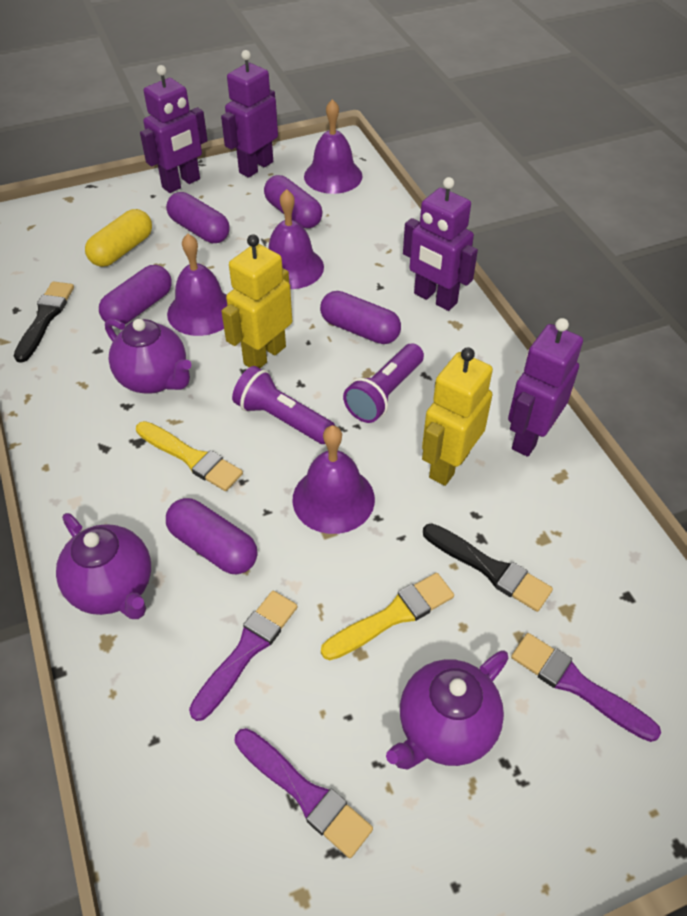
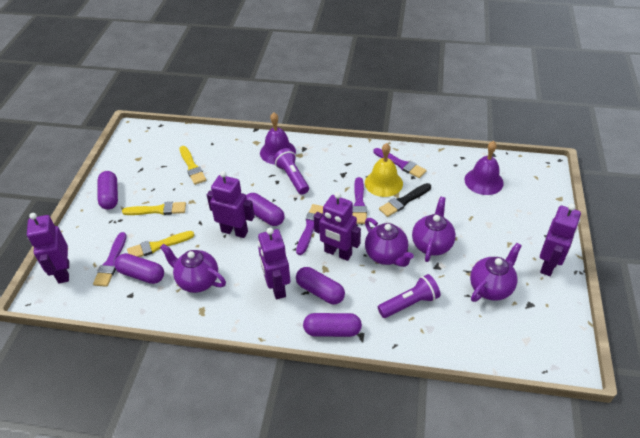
black brush: [14,281,74,363] [423,523,553,612] = 2 -> [379,183,431,217] = 1
purple bell: [167,234,227,336] [268,189,324,289] [293,425,375,534] [304,99,363,194] = 4 -> [260,113,296,164] [464,141,504,195] = 2
purple brush: [189,591,297,721] [235,728,373,858] [511,633,661,742] = 3 -> [93,232,127,287] [296,204,323,255] [353,177,367,224] [373,148,427,178] = 4
purple robot: [140,65,208,193] [221,50,278,178] [403,177,478,311] [508,318,583,457] = 4 -> [27,213,69,283] [207,171,255,238] [258,228,290,299] [314,192,361,261] [540,204,581,276] = 5
purple teapot: [56,513,151,619] [105,318,191,394] [386,650,508,770] = 3 -> [160,244,226,293] [365,218,414,267] [412,197,456,262] [470,243,522,302] = 4
yellow bell: none = 0 -> [365,143,403,197] = 1
yellow brush: [136,421,243,491] [321,573,454,660] = 2 -> [122,202,186,215] [127,231,194,257] [179,146,206,185] = 3
yellow capsule: [85,209,152,267] = 1 -> none = 0
yellow robot: [221,234,292,368] [422,347,493,486] = 2 -> none = 0

